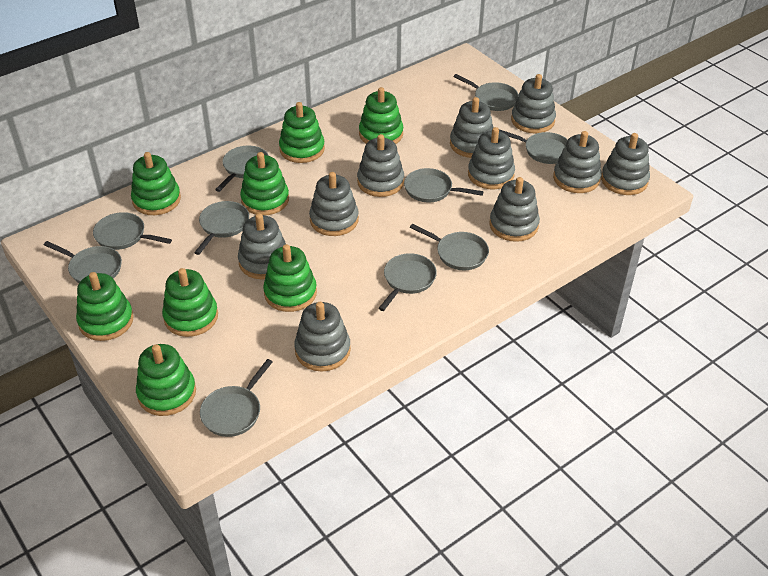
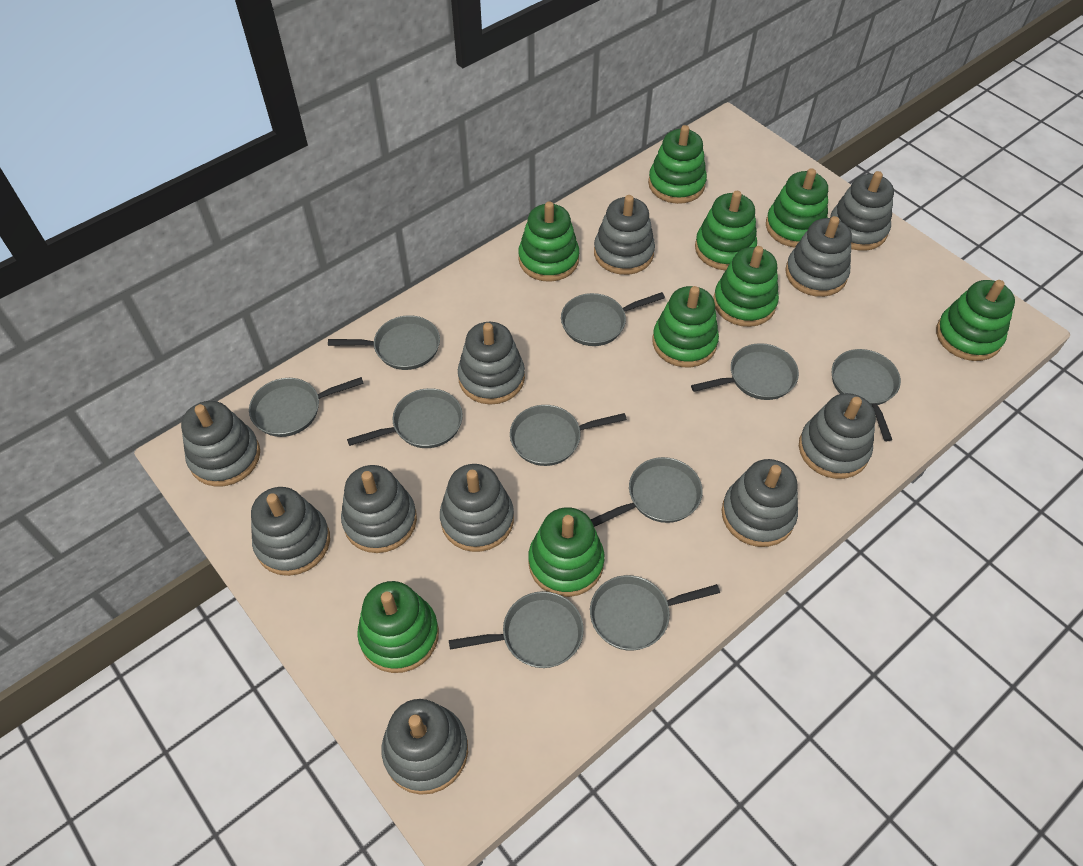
green stacking toy: [76,272,134,341] [131,152,181,215] [136,344,196,416] [162,268,218,337] [240,152,289,215] [263,244,317,312] [279,102,325,163] [359,87,403,144] = 8 -> [357,581,439,673] [518,201,579,282] [528,507,605,597] [648,125,707,204] [652,286,719,367] [695,191,757,270] [713,246,779,327] [766,168,828,247] [936,280,1015,361] = 9
grey stacking toy: [238,213,286,279] [294,302,351,371] [309,172,359,236] [357,134,404,197] [450,97,494,158] [468,127,515,189] [490,177,540,242] [511,74,556,133] [553,131,602,193] [601,133,650,195] = 10 -> [181,401,260,487] [251,487,330,576] [341,465,417,553] [382,699,468,795] [440,464,514,552] [458,322,525,405] [594,195,655,275] [722,459,798,547] [785,216,852,297] [799,393,876,479] [830,171,894,251] = 11

